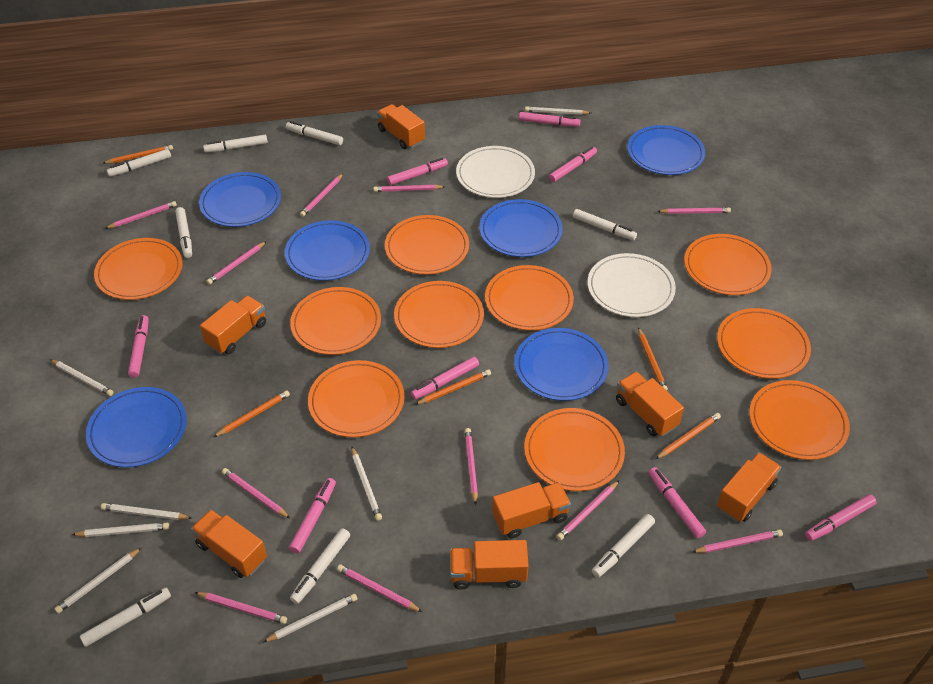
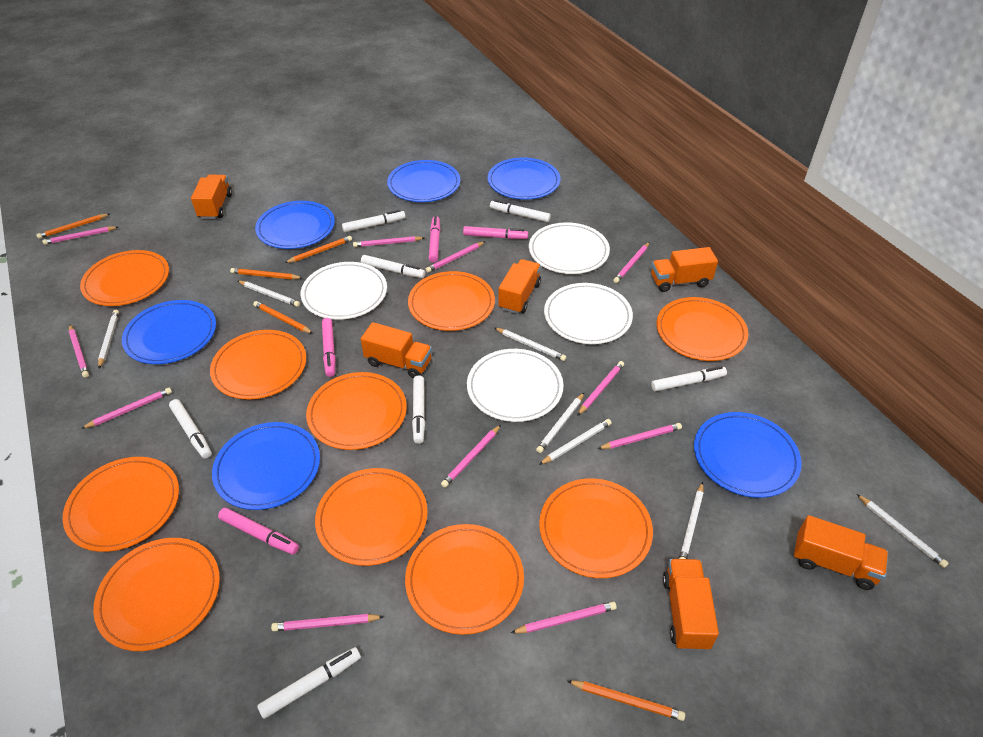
orange truck: [191,509,267,578] [200,296,266,354] [377,104,425,149] [450,540,529,590] [492,482,571,538] [616,372,684,437] [717,452,782,522] = 7 -> [191,175,232,219] [361,322,432,378] [498,259,541,314] [651,247,718,292] [663,559,719,651] [794,515,888,590] = 6
pink marker: [128,315,149,378] [289,478,336,553] [387,158,448,185] [411,357,479,400] [519,112,581,127] [549,146,597,182] [649,467,706,538] [805,494,877,541] = 8 -> [218,508,299,555] [322,318,336,377] [429,216,440,262] [463,226,528,239] = 4
white marker: [80,588,171,647] [107,149,171,177] [175,207,192,258] [203,135,268,152] [286,121,343,145] [290,528,350,604] [573,209,637,240] [592,514,655,577] = 8 -> [169,399,212,459] [257,647,361,719] [342,210,406,232] [361,255,425,278] [412,375,425,444] [490,200,551,222] [651,366,727,392] = 7
white plate: [456,146,535,198] [588,253,676,317] = 2 -> [301,262,387,320] [467,349,563,422] [529,222,610,274] [544,283,633,344] = 4

